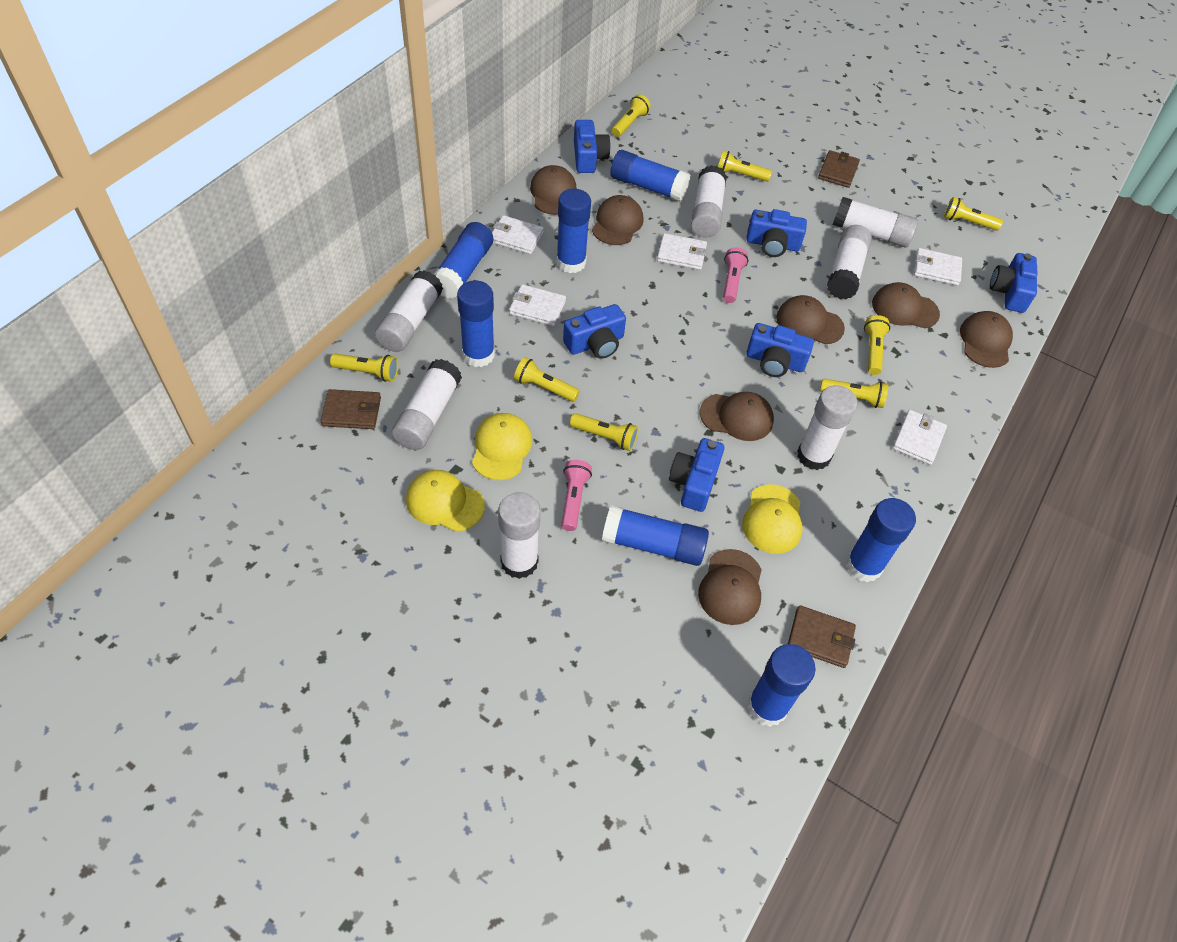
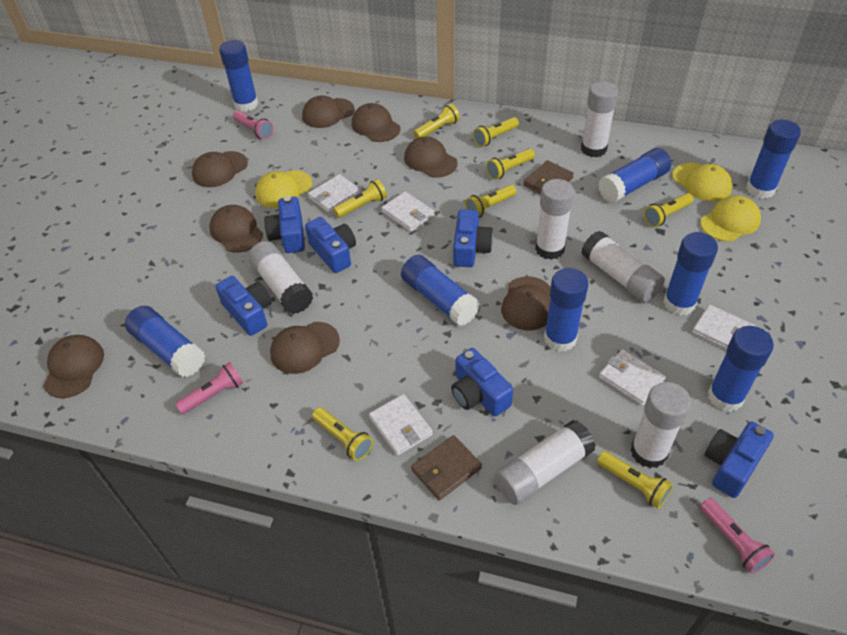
blue glue stick: [434,222,493,299] [457,280,495,367] [556,189,591,273] [602,505,709,566] [610,150,690,202] [748,644,816,727] [846,498,916,582] = 7 -> [125,306,205,377] [219,40,258,112] [401,255,480,326] [544,268,589,352] [598,148,671,203] [663,232,718,316] [708,326,774,412] [746,120,801,199] = 8
brown cap: [530,165,577,215] [592,195,644,245] [698,549,762,625] [700,392,774,441] [776,295,845,344] [872,282,940,328] [960,311,1013,368] = 7 -> [43,335,104,398] [192,151,248,187] [209,205,263,253] [270,322,340,374] [302,96,355,128] [352,103,400,142] [404,136,458,178] [501,276,551,330] = 8
brown wallet: [321,389,381,429] [788,605,856,668] [818,150,860,188] = 3 -> [411,435,482,500] [523,160,574,194] = 2
pink flashlight: [561,460,592,531] [723,247,748,303] = 2 -> [175,362,243,415] [233,111,273,139] [700,498,775,574] = 3
white glue stick: [375,270,443,352] [392,359,462,450] [498,492,540,579] [691,165,727,238] [797,385,858,470] [827,225,872,299] [833,197,918,247] = 7 -> [248,241,313,314] [494,420,596,505] [535,179,574,260] [581,81,619,158] [581,231,665,302] [630,382,691,468] = 6

